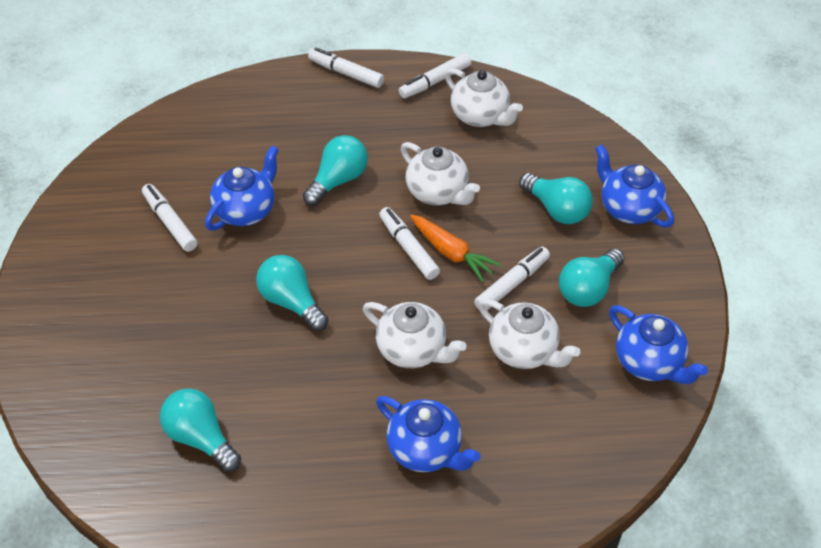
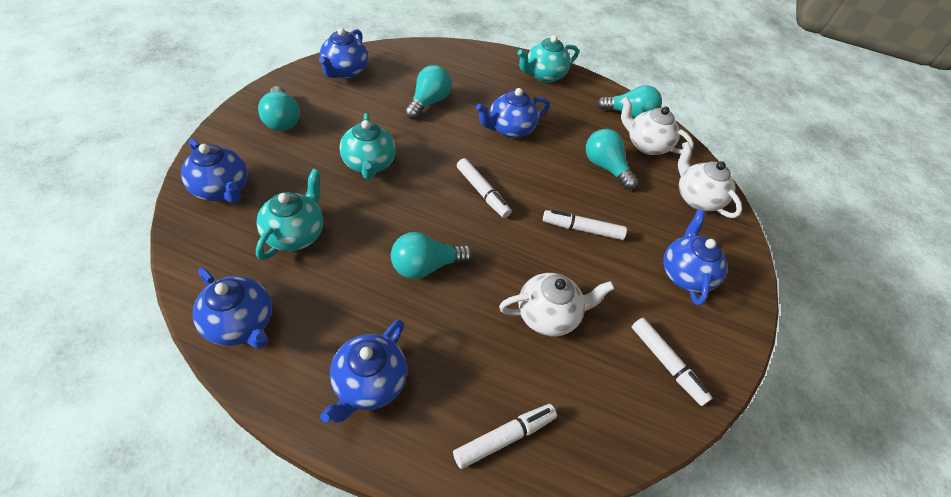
blue teapot: [205,146,279,231] [376,396,481,472] [595,145,674,227] [609,305,708,384] = 4 -> [181,139,248,203] [192,268,272,349] [319,28,368,79] [320,319,407,423] [476,88,550,138] [663,210,727,306] = 6
orange carrot: [410,214,501,282] = 1 -> none = 0
turquoise teapot: none = 0 -> [256,169,323,260] [339,113,396,180] [518,35,579,83] = 3
white marker: [142,184,197,252] [308,47,384,88] [379,207,440,280] [399,53,471,98] [474,247,550,311] = 5 -> [453,404,557,469] [457,158,512,218] [543,210,627,240] [632,318,712,406] = 4
white teapot: [363,302,467,368] [401,142,480,205] [445,68,523,127] [478,299,580,369] = 4 -> [499,273,615,337] [621,97,694,155] [678,141,742,218] = 3

